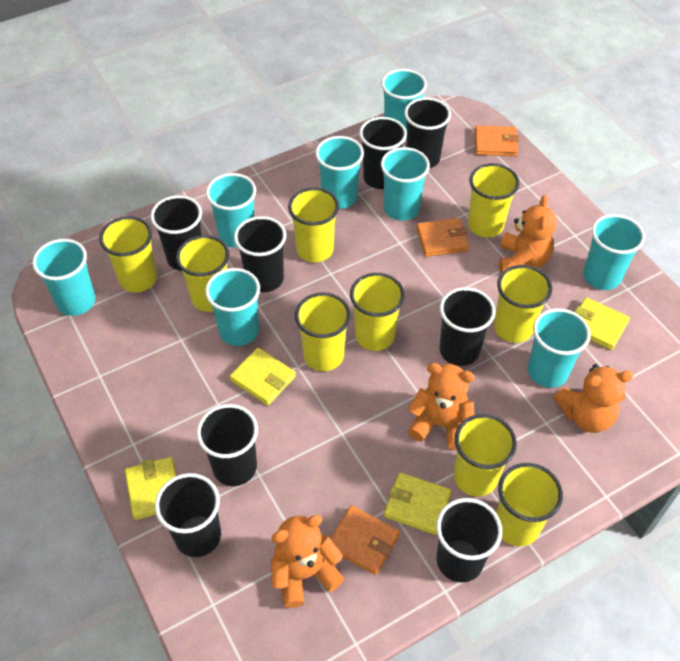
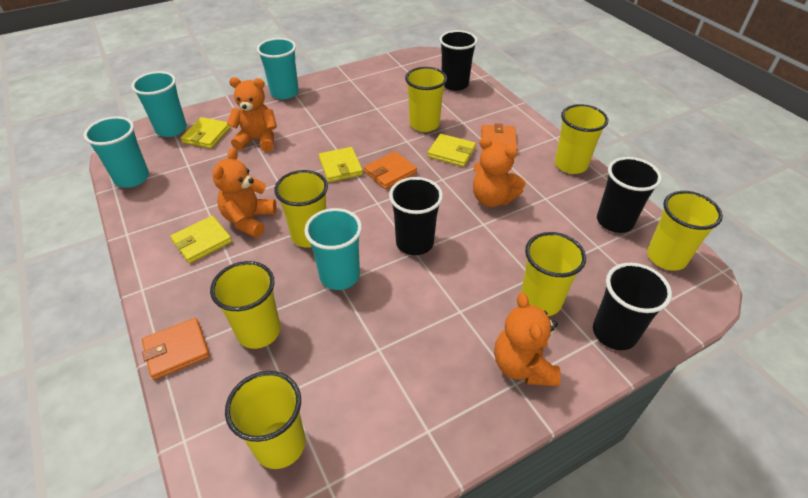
black cup: [150,195,202,271] [155,473,221,557] [197,404,258,486] [234,216,286,292] [359,117,407,189] [404,98,451,168] [436,498,502,582] [440,287,496,366] = 8 -> [389,177,443,255] [439,30,477,91] [593,263,672,350] [597,157,662,233] = 4
turquoise cup: [32,239,96,316] [205,268,260,346] [206,173,256,248] [315,136,364,209] [381,69,427,138] [381,147,430,221] [528,308,591,388] [583,214,645,290] = 8 -> [84,116,149,188] [131,71,187,137] [257,38,299,99] [304,208,362,290] = 4
yellow cup: [99,216,157,292] [176,235,229,312] [288,187,339,262] [295,292,351,371] [350,273,405,351] [454,414,517,497] [468,163,520,237] [494,265,552,343] [496,463,563,546] = 9 -> [210,261,281,349] [225,371,306,469] [274,170,328,248] [405,67,447,132] [521,232,586,316] [555,104,608,174] [647,191,723,271] = 7

